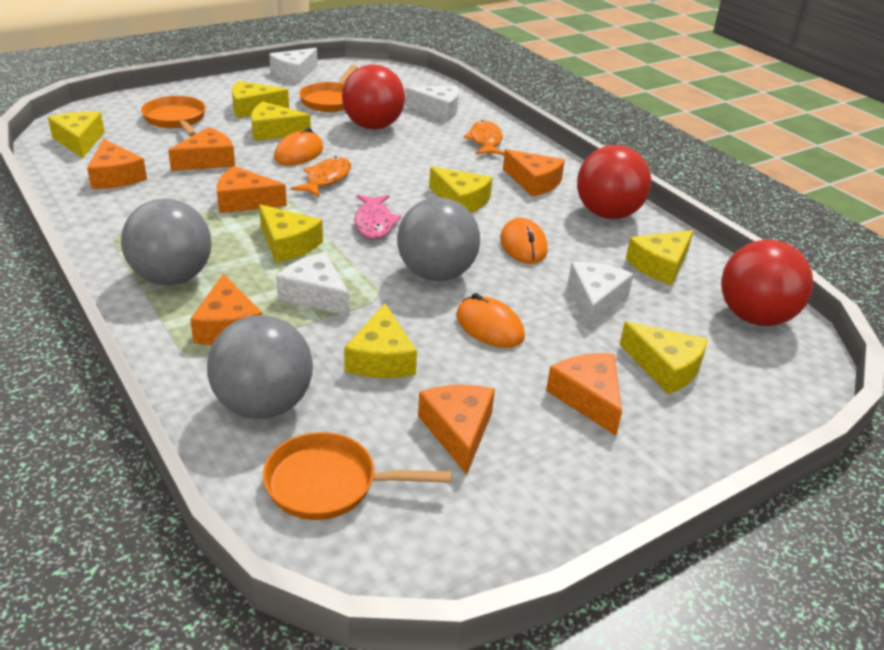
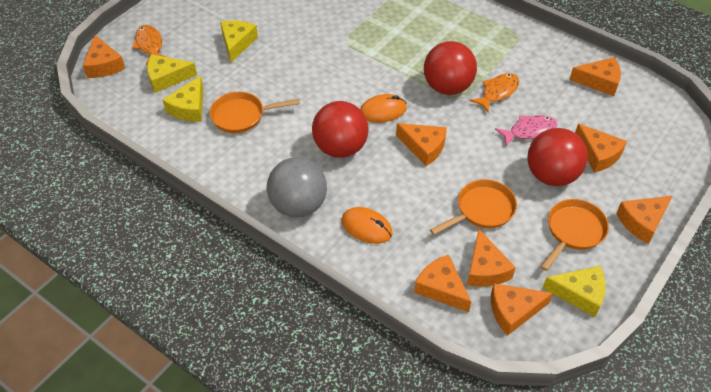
grey ball: [121,199,212,286] [207,315,313,419] [397,198,480,281] = 3 -> [267,157,327,217] = 1
orange cheese: [87,139,147,189] [168,127,235,171] [190,274,262,345] [217,166,287,213] [418,385,495,475] [503,149,565,197] [546,353,622,436] = 7 -> [83,35,125,78] [396,123,447,166] [414,255,471,312] [467,229,516,287] [491,283,553,336] [569,57,621,96] [575,124,627,173] [616,196,673,244] = 8
orange mouse: [274,127,323,165] [456,293,525,348] [500,218,548,264] = 3 -> [341,207,392,244] [360,94,407,123] = 2
white cheese: [269,48,318,83] [276,252,350,316] [405,86,459,121] [568,262,634,328] = 4 -> none = 0
yellow cheese: [48,111,105,158] [232,81,289,118] [251,102,311,141] [259,204,323,263] [344,303,417,378] [429,167,493,213] [620,322,708,394] [626,230,693,285] = 8 -> [147,54,197,93] [162,76,203,122] [220,20,258,62] [543,266,606,317] = 4

